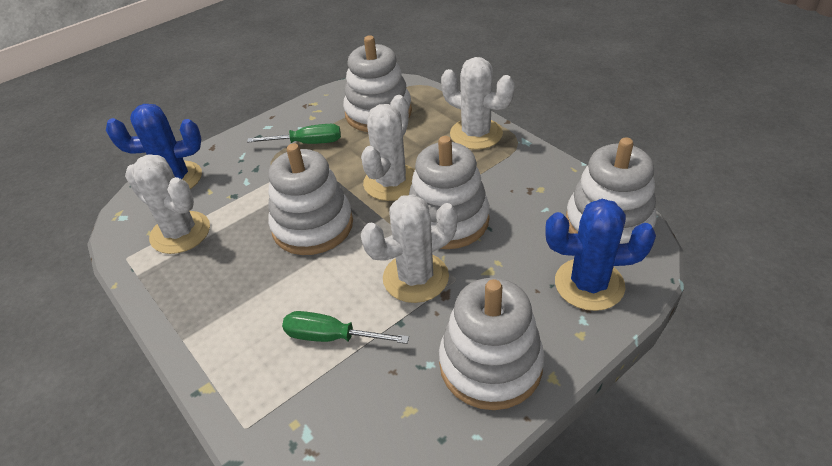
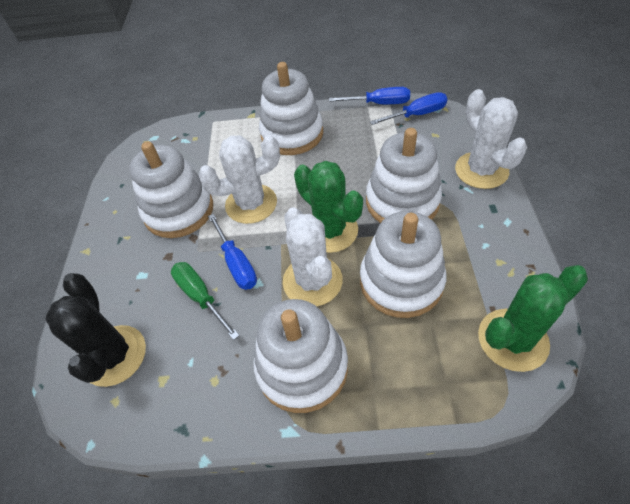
black cactus: none = 0 -> [45,273,146,387] = 1
blue cactus: [106,104,202,189] [545,199,656,311] = 2 -> none = 0
blue screwdriver: none = 0 -> [208,214,257,290] [329,87,410,104] [370,92,447,125] = 3
green cactus: none = 0 -> [294,161,363,253] [478,265,588,372] = 2
green screwdriver: [247,124,341,144] [282,311,409,344] = 2 -> [171,262,240,340] = 1
white cactus: [125,154,210,254] [361,95,415,201] [361,194,458,303] [441,57,515,150] = 4 -> [198,135,280,224] [283,207,343,307] [455,89,527,189] = 3

